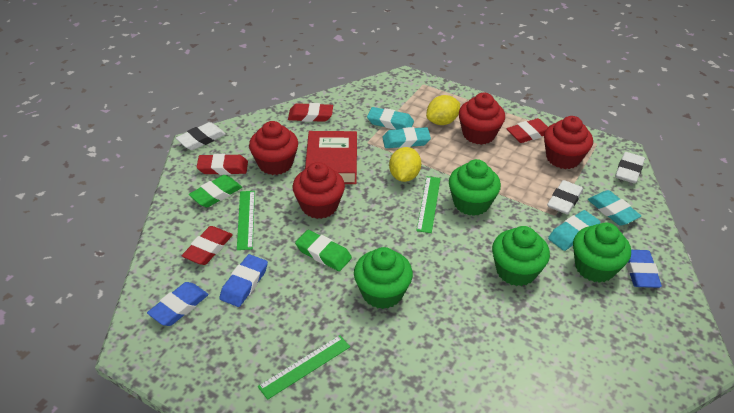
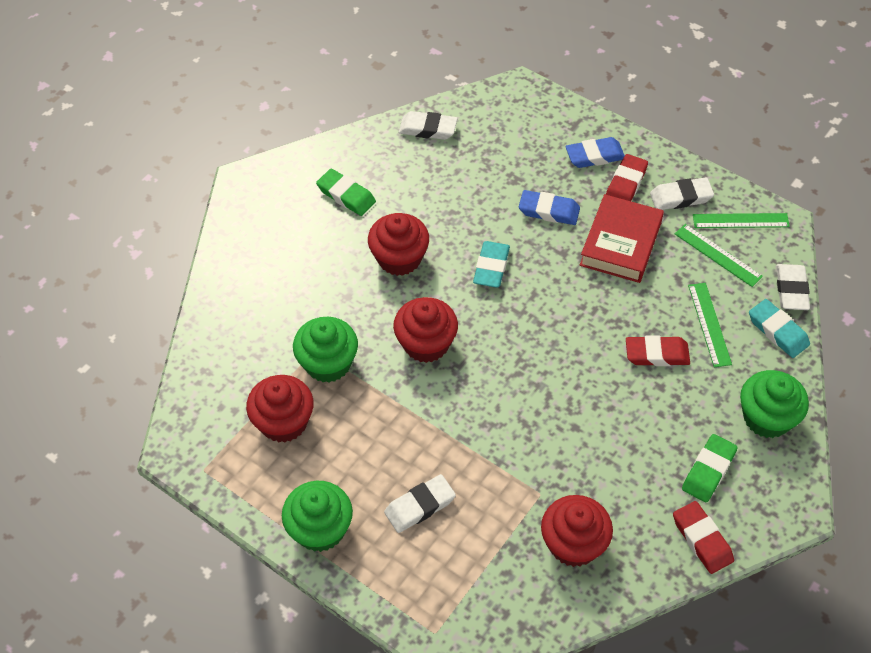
blue eraser: [147,282,209,326] [219,254,268,307] [626,250,662,288] = 3 -> [519,190,580,225] [565,137,625,168] = 2
green cupcake: [354,247,413,309] [449,159,501,216] [492,226,550,286] [573,223,631,283] = 4 -> [282,481,353,552] [293,317,358,383] [740,370,809,438] = 3
red eraser: [182,226,233,265] [197,154,248,175] [288,103,333,122] [507,118,548,143] = 4 -> [606,154,648,201] [626,335,690,366] [673,501,734,574] = 3
turquoise eraser: [367,107,414,130] [382,127,431,148] [548,210,600,251] [588,190,641,226] = 4 -> [473,241,510,288] [749,299,810,358] = 2
white eraser: [176,122,226,150] [547,180,583,215] [615,152,645,184] = 3 -> [384,474,456,533] [399,111,457,140] [650,177,714,210] [777,264,810,310] = 4
yellow lemon: [389,147,421,182] [426,95,460,125] = 2 -> none = 0

